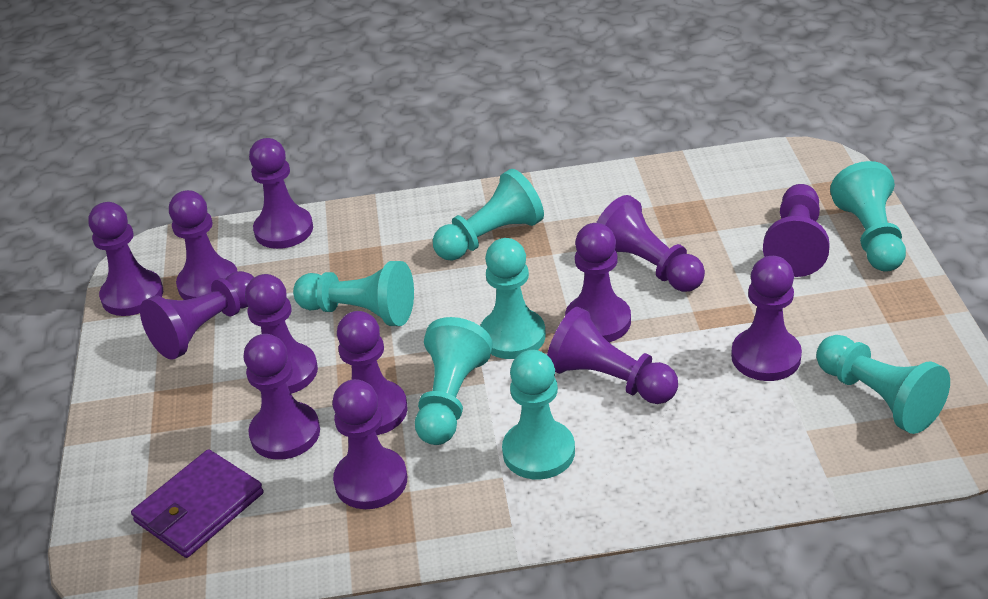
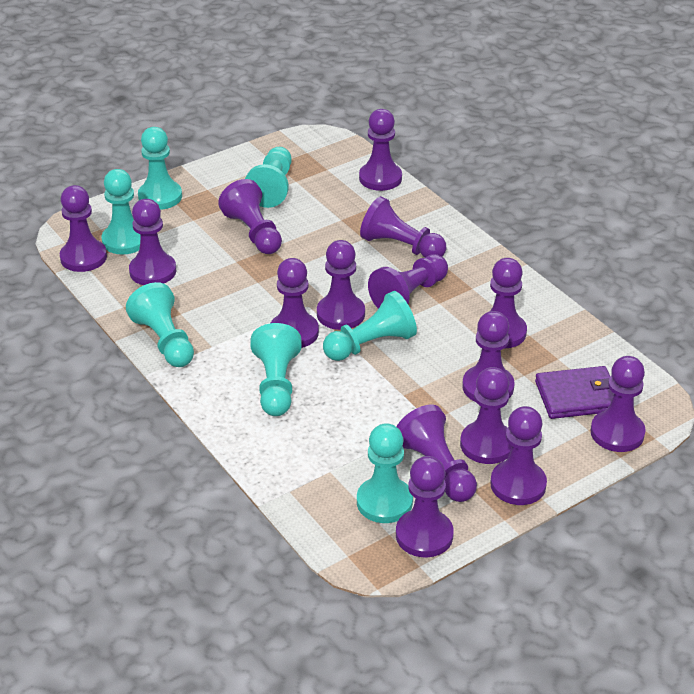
purple pawn: [89,202,163,316] [140,271,254,360] [169,190,238,300] [244,334,320,460] [245,274,318,394] [249,138,313,249] [332,379,407,509] [337,311,408,435] [547,307,678,404] [565,223,631,342] [596,195,705,292] [731,256,802,381] [763,184,830,277] = 13 -> [60,185,107,272] [129,199,176,285] [218,179,282,254] [271,258,319,348] [317,240,365,330] [359,109,402,191] [360,196,446,258] [368,254,448,309] [396,405,477,502] [396,456,454,557] [460,367,512,464] [462,311,515,402] [477,258,527,349] [490,406,547,505] [590,356,646,452] = 15

